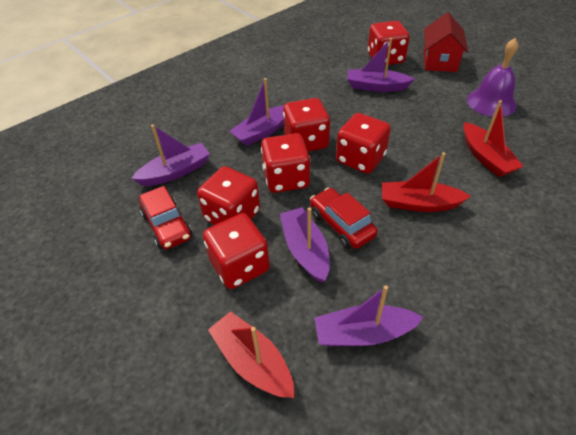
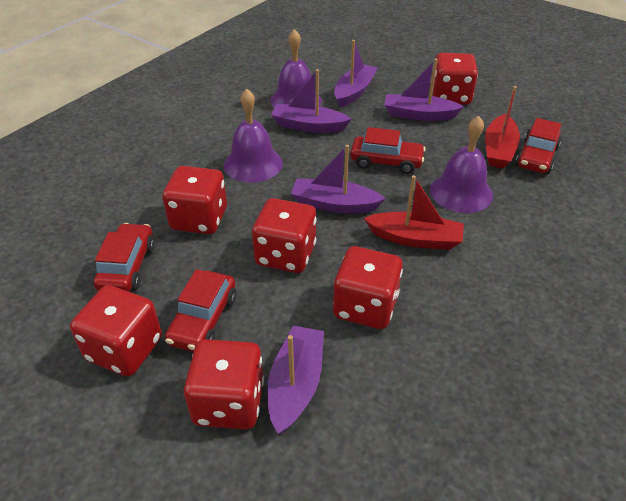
purple bell: [467,38,518,117] = 1 -> [224,89,283,183] [270,29,322,108] [430,116,493,213] = 3
red boat: [208,311,295,398] [382,152,471,212] [464,100,524,177] = 3 -> [364,175,464,250] [485,86,520,168] = 2
red car: [139,186,192,249] [310,188,378,249] = 2 -> [93,223,155,292] [165,269,236,352] [350,127,426,174] [515,118,561,174] = 4
red house: [424,12,468,72] = 1 -> none = 0

